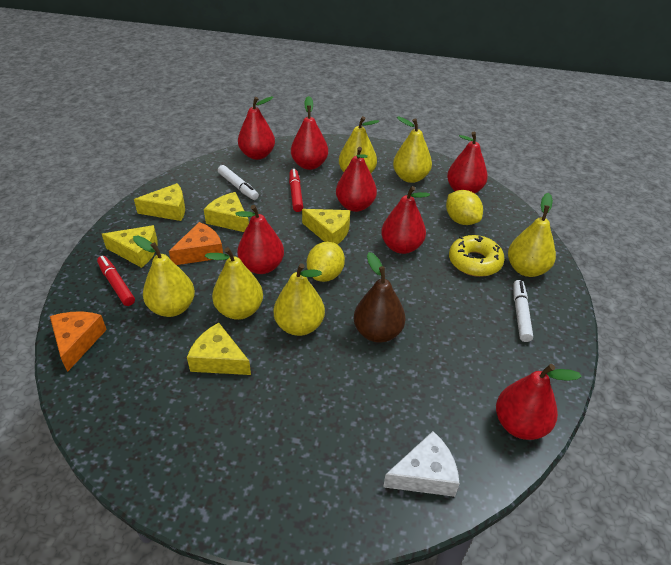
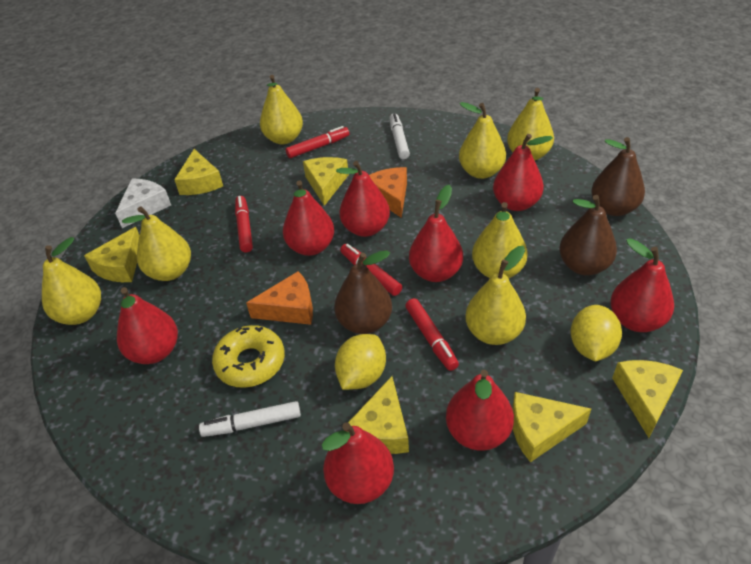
brown pear: [354,252,405,343] = 1 -> [334,250,392,334] [559,195,617,276] [591,137,645,216] = 3
red marker: [97,256,135,306] [289,169,303,212] = 2 -> [235,196,253,252] [286,126,350,158] [340,244,402,296] [405,298,459,371] = 4
red pear: [235,205,284,274] [238,96,275,160] [291,96,328,170] [336,147,377,212] [381,186,430,254] [447,132,488,193] [496,364,582,440] = 7 -> [117,287,178,364] [283,180,334,256] [322,422,394,504] [336,161,390,237] [409,185,463,282] [446,369,514,451] [493,134,553,211] [610,238,674,332] = 8
yellow cheese: [102,225,157,268] [134,183,185,221] [187,323,251,375] [204,192,249,232] [302,209,350,244] = 5 -> [84,227,140,282] [174,149,223,195] [303,157,349,206] [348,376,409,454] [512,392,591,462] [612,360,683,438] = 6
yellow pear: [133,235,195,317] [205,247,263,320] [273,263,325,336] [339,116,379,173] [393,116,432,183] [508,193,556,277] = 6 -> [42,237,101,325] [122,206,191,281] [260,75,303,144] [459,102,506,179] [465,246,526,345] [472,202,528,279] [507,88,554,161] = 7

